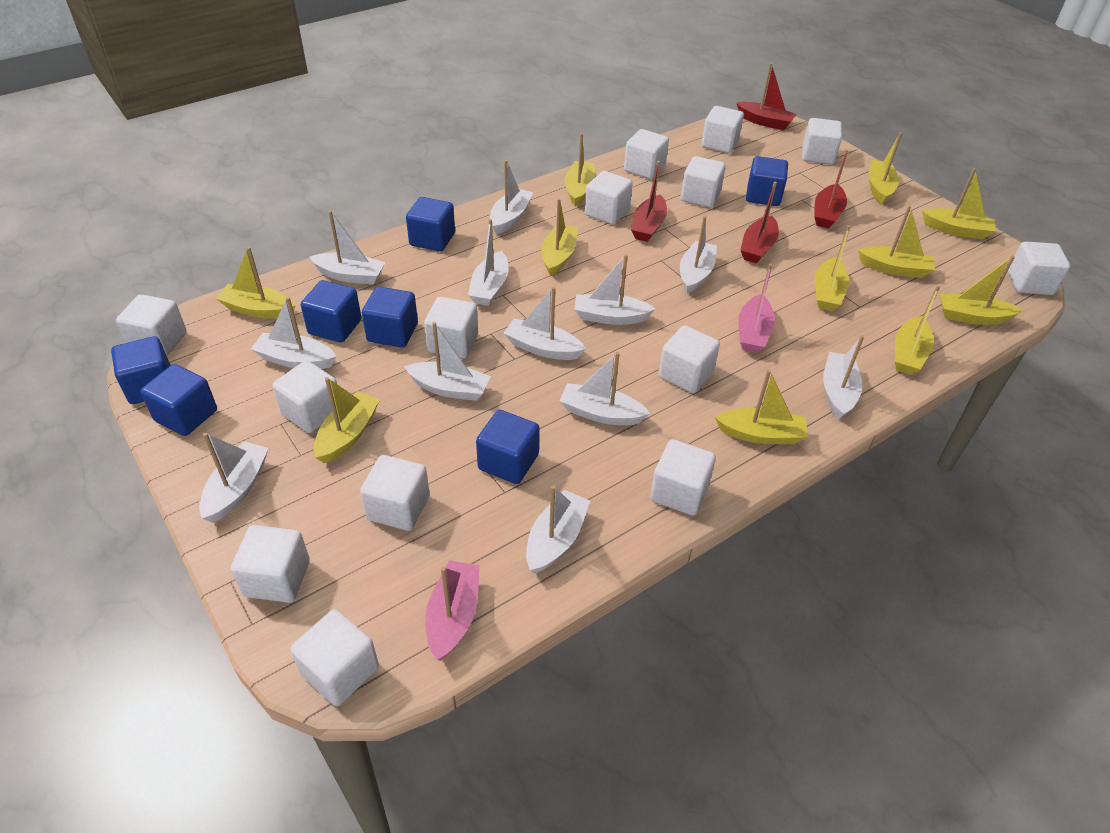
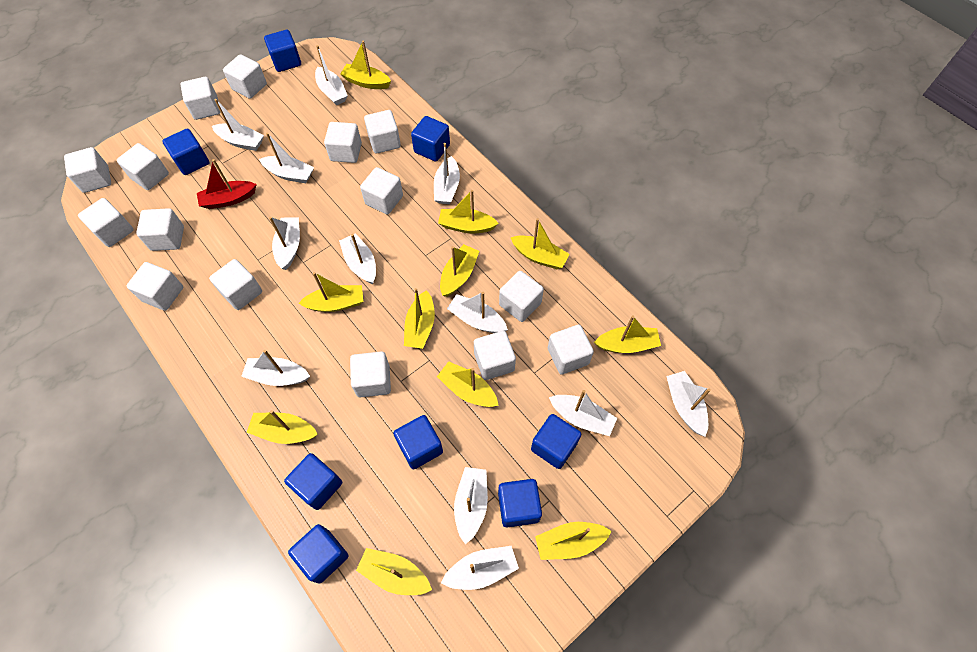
blue cube: [111,336,170,404] [140,364,217,436] [301,280,361,343] [362,287,418,348] [406,197,455,252] [476,410,539,484] [746,156,788,206] = 7 -> [162,129,209,175] [264,30,301,72] [284,453,342,510] [288,524,348,584] [393,415,443,469] [411,116,450,162] [498,479,542,527] [531,414,582,469] = 8
pink boat: [426,560,480,660] [738,264,775,353] = 2 -> none = 0
red boat: [631,161,667,242] [737,63,797,130] [740,182,779,263] [814,149,848,229] = 4 -> [197,159,257,209] = 1
white cube: [116,294,187,356] [231,525,310,603] [272,361,337,433] [290,609,379,706] [360,455,430,531] [424,297,478,359] [585,171,633,225] [624,129,669,179] [650,439,716,515] [658,325,720,393] [681,156,726,208] [701,106,744,153] [802,118,842,165] [1008,241,1070,295] = 14 -> [64,147,111,193] [78,198,134,247] [117,143,169,190] [127,262,183,311] [136,208,184,251] [180,77,220,120] [209,259,262,310] [223,54,267,99] [324,122,362,163] [350,352,391,398] [360,167,403,215] [364,110,401,154] [474,331,516,380] [499,271,544,322] [548,325,594,375] = 15

